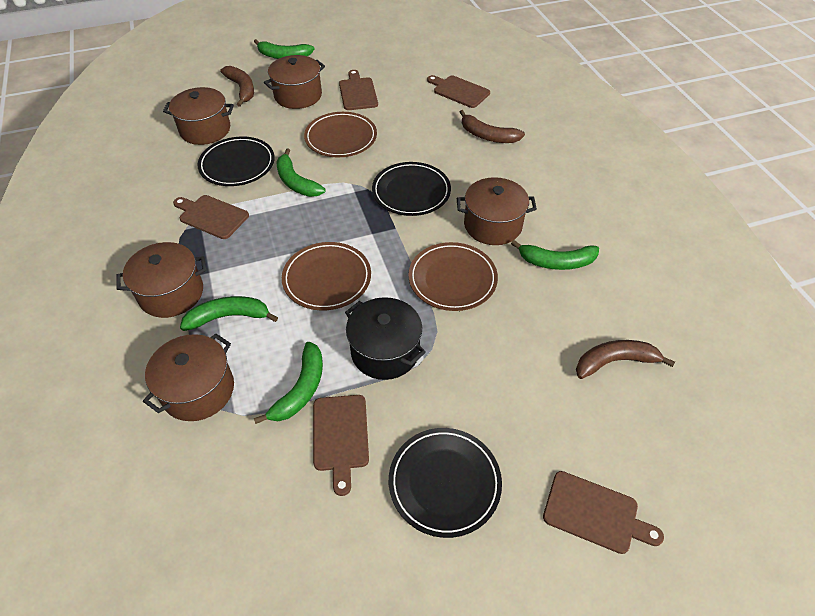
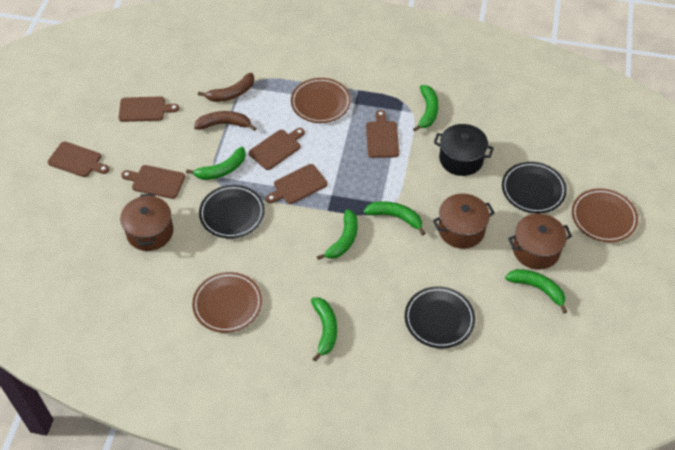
brown banana: [220,66,254,107] [460,110,525,143] [576,340,675,379] = 3 -> [194,111,256,131] [198,73,254,102] = 2
brown cutting board: [173,195,249,239] [313,395,369,496] [339,70,378,110] [427,75,490,108] [543,471,664,554] = 5 -> [48,141,109,177] [119,96,179,122] [121,165,185,199] [249,128,305,170] [266,164,327,204] [366,110,399,158] = 6
brown pot: [116,242,206,318] [143,334,234,421] [163,87,234,145] [264,55,325,109] [457,177,537,245] = 5 -> [120,194,173,251] [433,193,495,249] [508,213,572,270] = 3
green banana: [180,296,278,331] [254,39,315,59] [254,342,323,424] [276,148,325,197] [511,240,599,270] = 5 -> [186,147,246,180] [311,298,337,362] [317,209,358,260] [364,201,426,236] [413,85,439,131] [505,269,567,313] = 6

